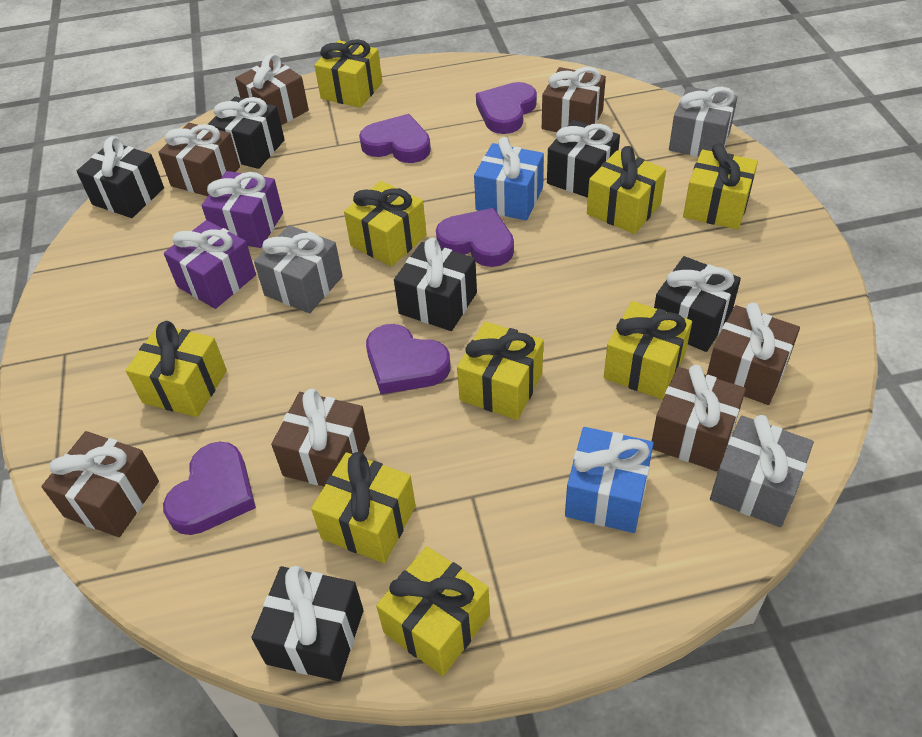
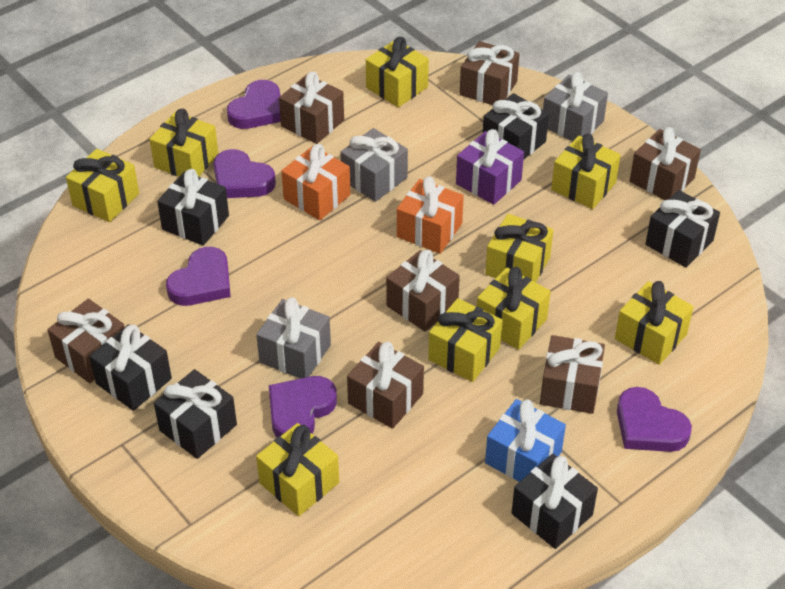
blue gift: [474,137,544,221] [565,427,654,533] = 2 -> [485,399,566,482] = 1
orange gift: none = 0 -> [281,144,351,220] [397,176,464,254] = 2
purple gift: [164,220,256,309] [201,171,283,248] = 2 -> [456,129,524,205] = 1

